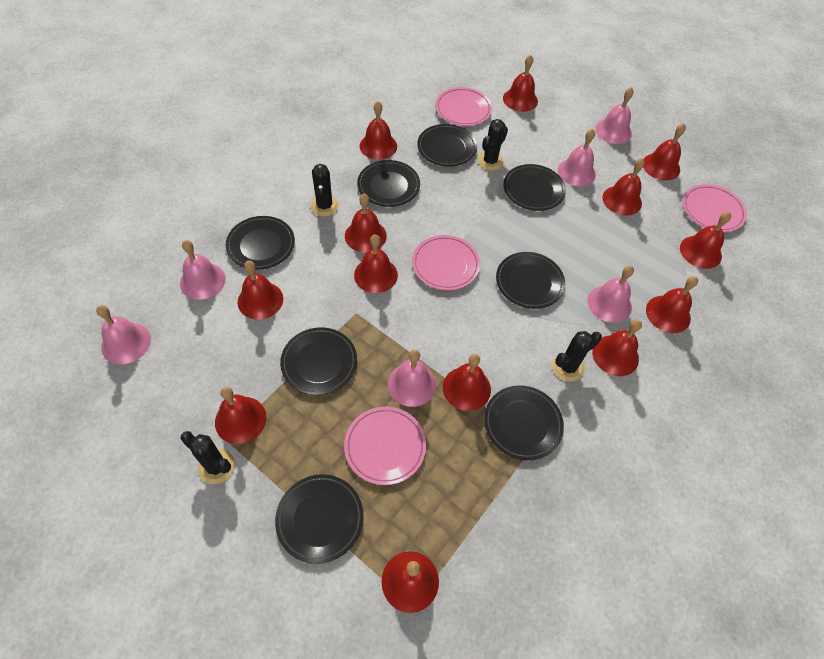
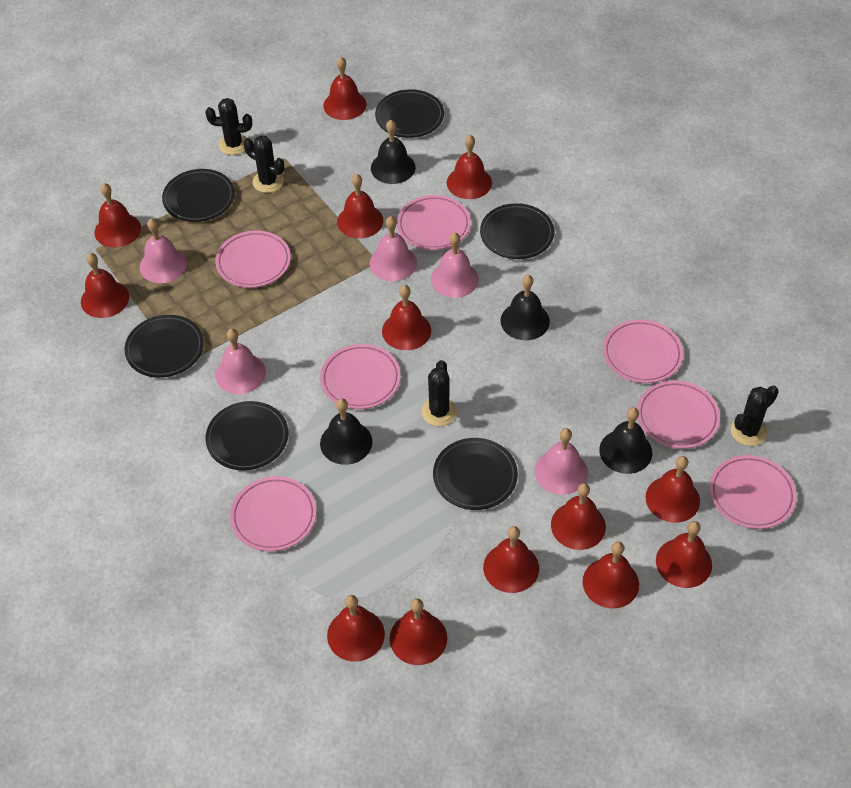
black bell: none = 0 -> [320,398,373,465] [371,120,416,184] [500,275,550,340] [599,407,652,474] = 4
black plate: [226,216,295,270] [275,474,364,564] [280,327,357,395] [357,160,420,207] [417,124,477,167] [484,385,564,460] [496,252,565,309] [503,164,566,211] = 8 -> [124,315,204,378] [162,169,235,222] [206,401,288,470] [375,89,444,138] [433,438,518,510] [480,203,554,259] = 6
pink bell: [96,305,151,364] [180,240,226,300] [388,349,436,407] [558,129,596,186] [588,265,634,323] [595,87,634,144] = 6 -> [139,218,187,283] [216,329,266,394] [370,216,417,281] [431,233,479,298] [535,428,588,495] = 5
pink plate: [344,406,426,485] [412,235,480,290] [435,87,492,126] [682,184,747,232] = 4 -> [215,230,291,288] [230,476,316,551] [320,344,401,409] [397,195,471,250] [603,319,683,383] [637,380,720,449] [709,455,797,529] = 7

